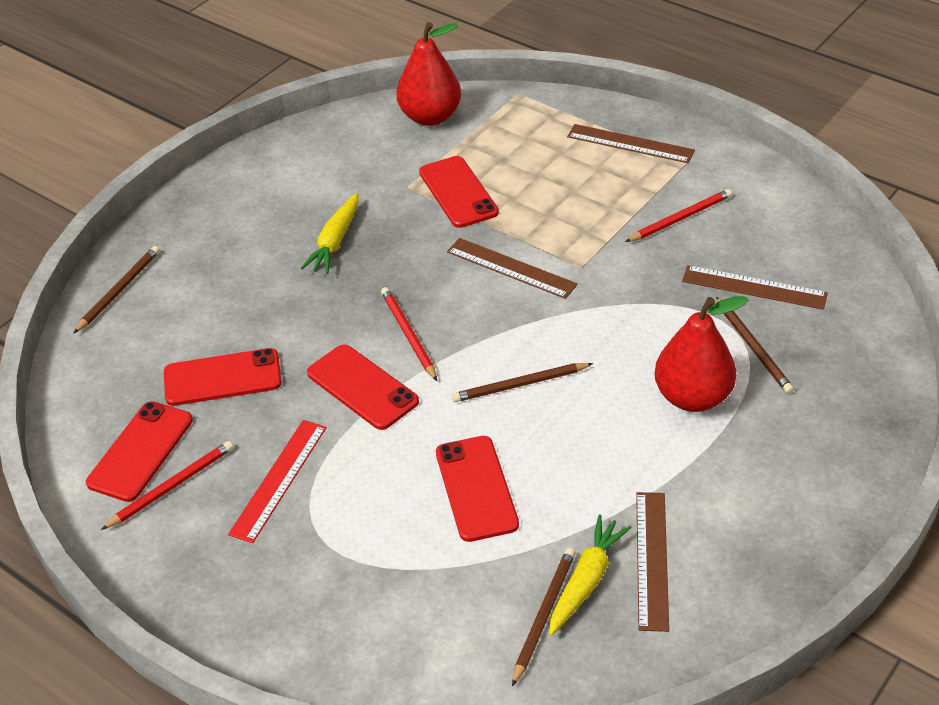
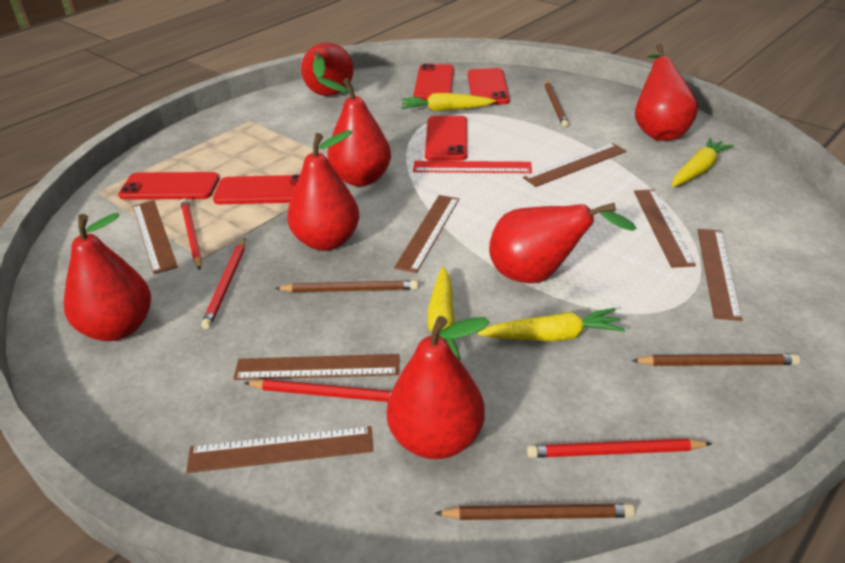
brown ruler: [447,238,578,299] [567,124,695,163] [636,492,669,632] [682,265,828,310] = 4 -> [133,200,178,274] [186,426,373,473] [233,354,400,380] [394,195,459,273] [523,143,627,187] [634,189,696,268] [698,229,743,321] = 7
red pear: [396,22,461,126] [654,296,749,412] = 2 -> [64,213,151,341] [287,130,359,251] [301,42,354,96] [316,77,391,186] [386,316,490,459] [489,203,636,283] [635,44,698,141] = 7
red pencil: [101,441,233,530] [381,287,437,381] [625,189,732,242] = 3 -> [181,199,202,270] [201,238,245,329] [245,379,392,402] [527,438,712,458] = 4
yellow carrot: [300,193,358,274] [549,514,632,636] = 2 -> [401,93,496,111] [428,267,461,360] [478,308,625,341] [672,138,734,187] = 4

